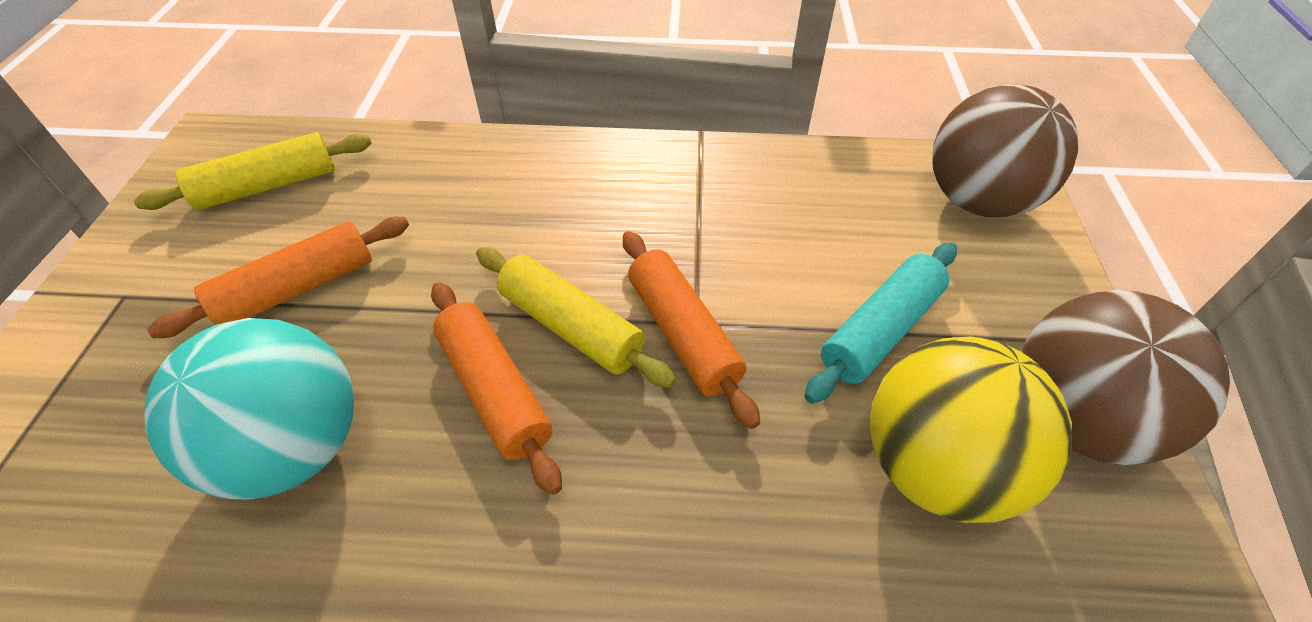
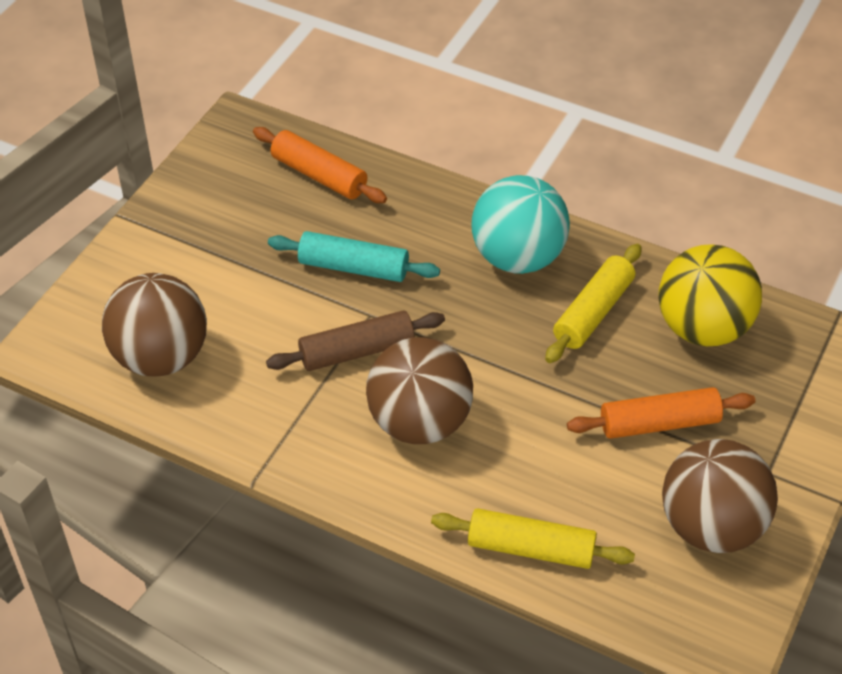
brown ball: [932,84,1078,217] [1022,290,1230,465] = 2 -> [102,273,207,377] [366,337,473,444] [662,439,778,553] = 3
brown rolling pin: none = 0 -> [266,310,445,371] = 1
orange rolling pin: [147,217,409,338] [431,282,562,495] [623,231,760,429] = 3 -> [253,127,387,203] [567,387,755,439] = 2

